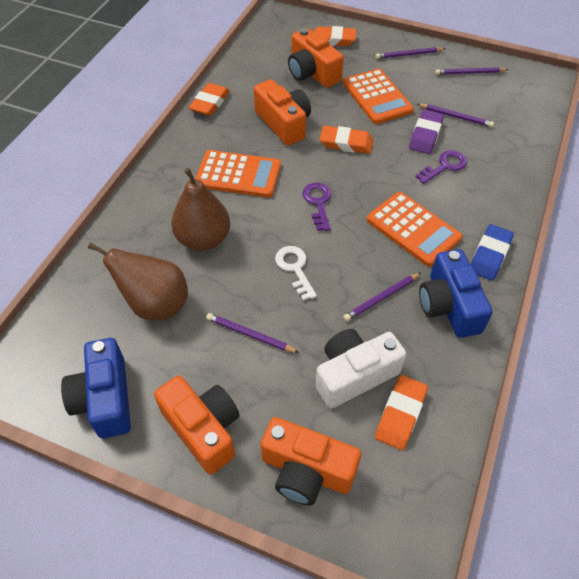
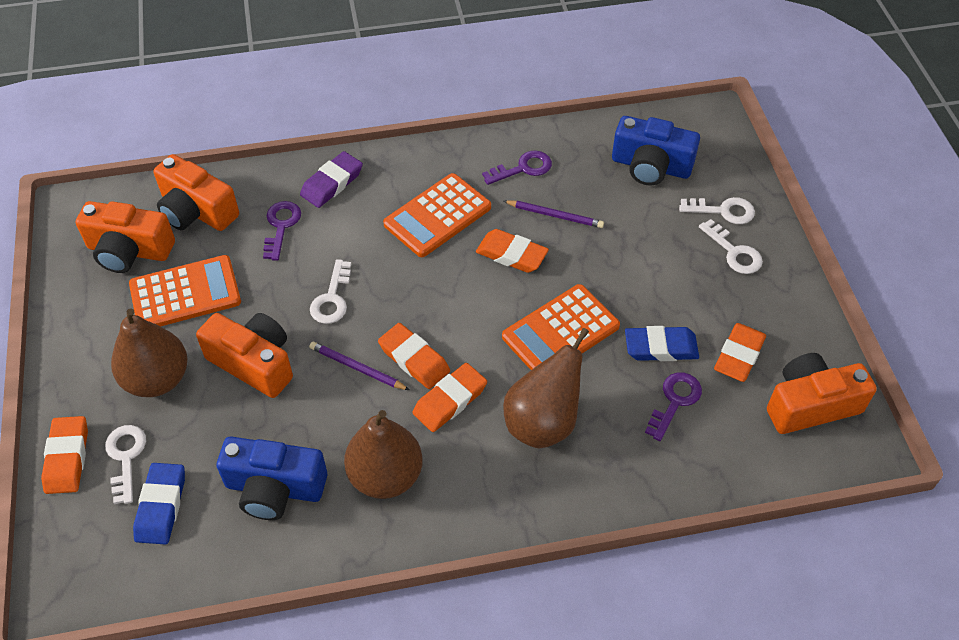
blue eraser: [470,224,514,281] = 1 -> [133,463,185,545] [625,326,699,361] = 2
brown pear: [88,243,188,321] [171,168,230,251] = 2 -> [111,309,187,397] [344,410,423,499] [503,328,589,448] = 3
orange eraser: [189,83,230,116] [313,26,357,46] [320,126,373,154] [375,375,428,450] = 4 -> [41,416,88,494] [378,323,450,389] [412,363,487,432] [476,229,549,273] [714,323,766,382] = 5
purple key: [302,183,331,231] [416,150,467,184] = 2 -> [263,201,301,261] [482,150,552,185] [645,372,702,441] = 3
purple pencil: [206,313,299,353] [343,273,421,321] [376,47,445,59] [417,104,494,127] [435,67,509,75] = 5 -> [309,342,409,390] [504,200,604,228] = 2
white camera: [316,329,406,408] = 1 -> none = 0
white key: [275,246,317,301] = 1 -> [105,425,146,504] [310,259,351,324] [679,197,755,224] [699,219,763,274] = 4

